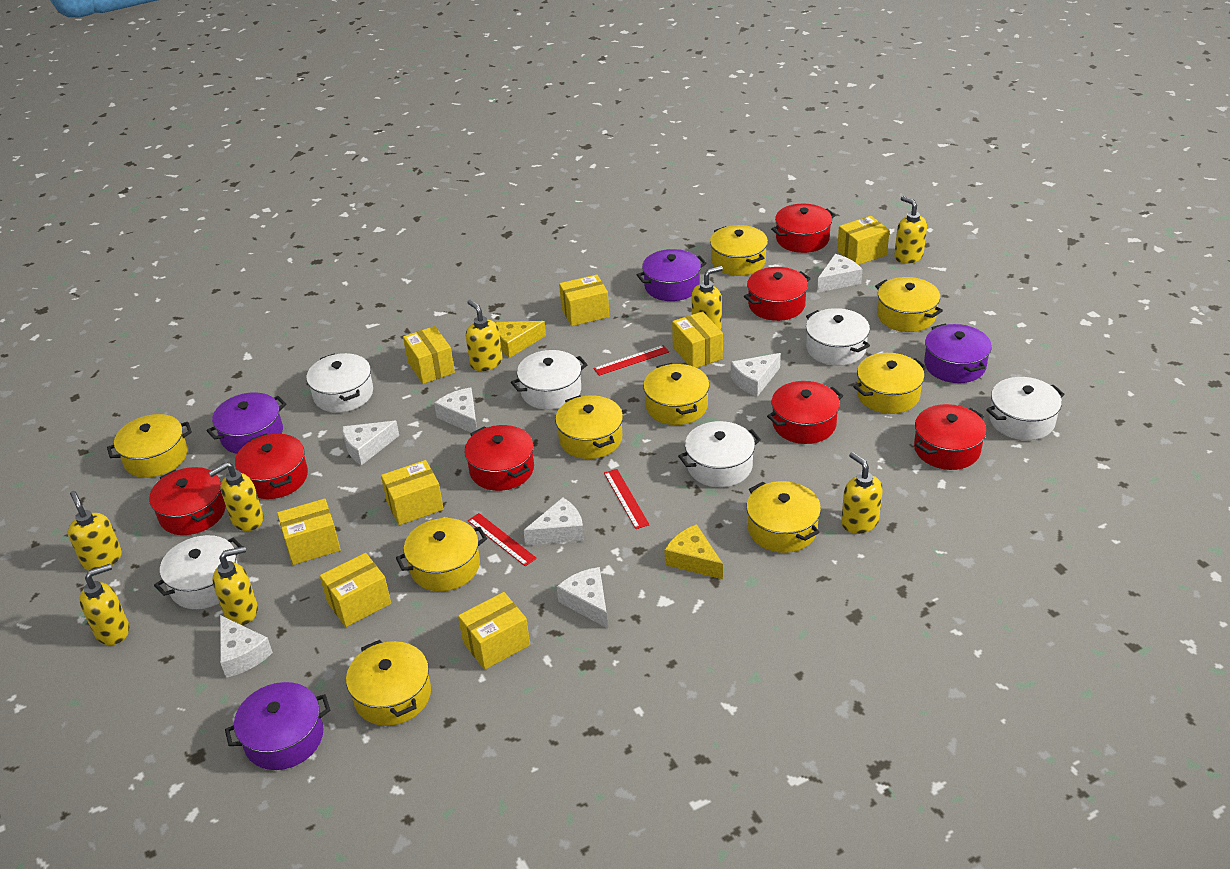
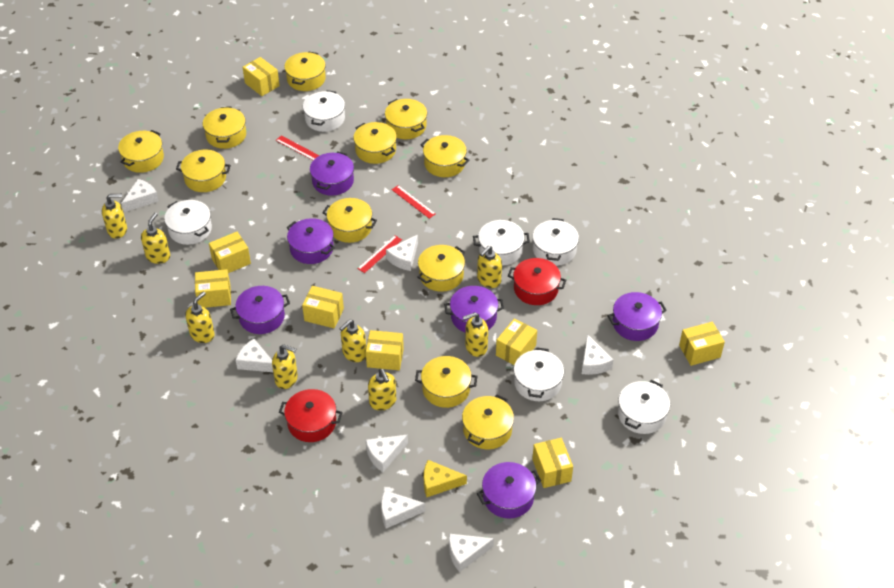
purple pot: [207,392,286,454] [225,682,330,770] [637,249,707,301] [924,323,992,383] = 4 -> [230,286,290,334] [287,218,335,264] [310,151,354,196] [444,286,504,333] [477,462,541,519] [608,292,667,341] = 6
red pot: [149,467,226,535] [235,434,308,499] [464,425,534,491] [744,267,811,321] [767,381,843,444] [771,204,836,253] [914,404,986,470] = 7 -> [279,389,343,442] [508,258,566,305] = 2
yellow cheese: [495,321,546,358] [665,524,723,579] = 2 -> [424,460,467,497] = 1
yellow pot: [107,414,192,478] [346,640,431,726] [396,518,487,591] [555,395,623,459] [643,363,709,425] [710,225,768,276] [746,481,821,553] [854,353,926,414] [875,277,943,332] = 9 -> [118,130,164,173] [176,150,231,192] [203,107,246,149] [284,52,326,91] [322,198,377,243] [353,122,397,164] [385,99,427,139] [415,356,477,408] [417,245,465,292] [421,135,469,177] [462,394,514,449] = 11

